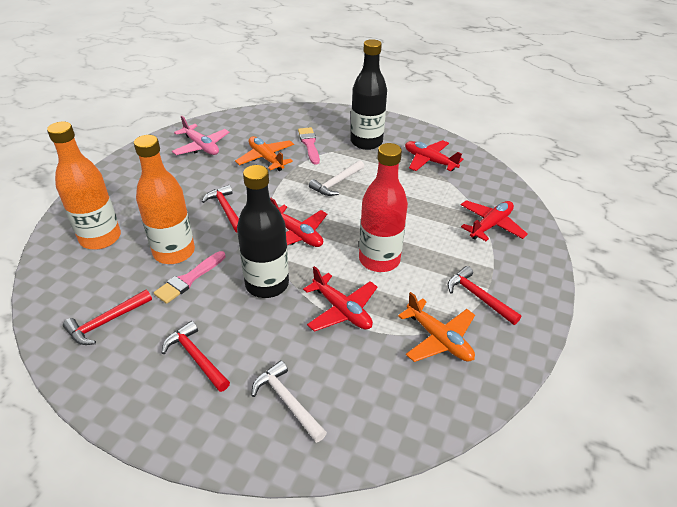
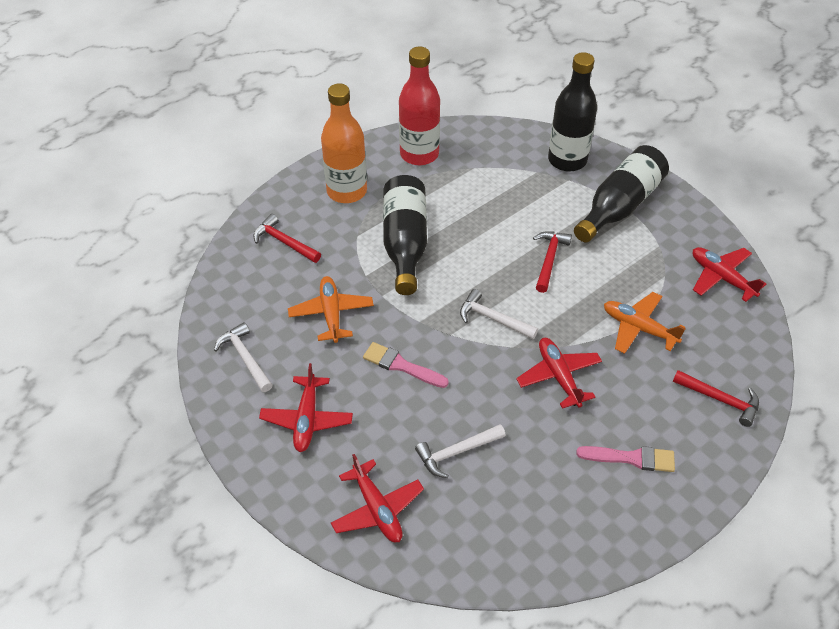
black bottle: [237,165,289,298] [351,39,387,150] = 2 -> [383,175,427,295] [548,52,597,172] [574,145,669,242] = 3
orange bottle: [47,121,121,249] [134,135,195,264] = 2 -> [321,83,367,203] = 1
pink plane: [172,115,229,155] = 1 -> none = 0
red hammer: [63,290,152,345] [162,321,230,392] [202,185,239,232] [448,266,522,325] = 4 -> [253,214,321,263] [533,231,572,293] [673,370,759,427] = 3
white hammer: [251,360,327,443] [309,160,364,196] = 2 -> [214,322,273,392] [415,424,506,478] [460,289,538,339] = 3

